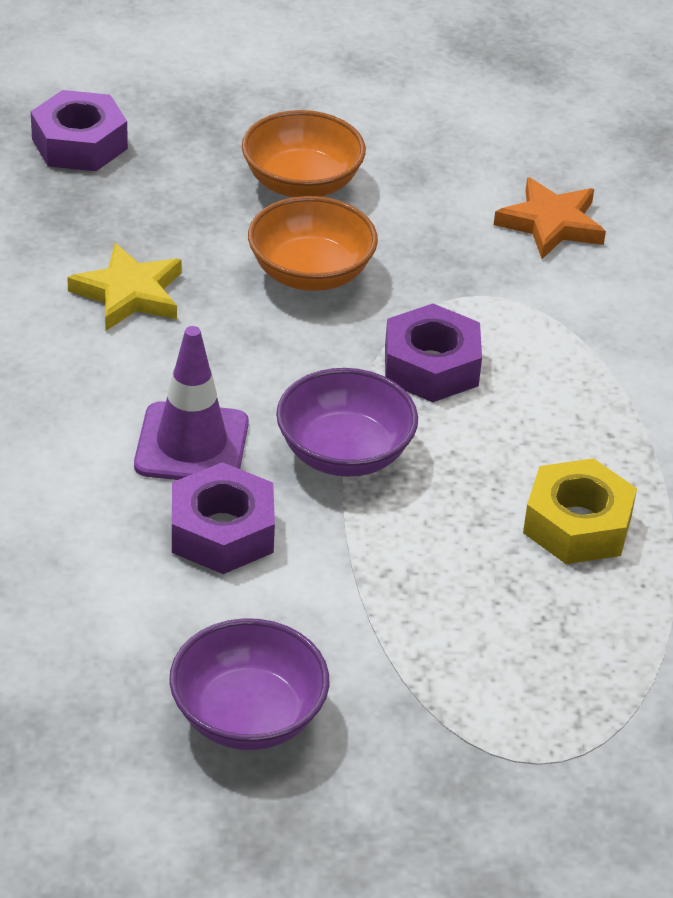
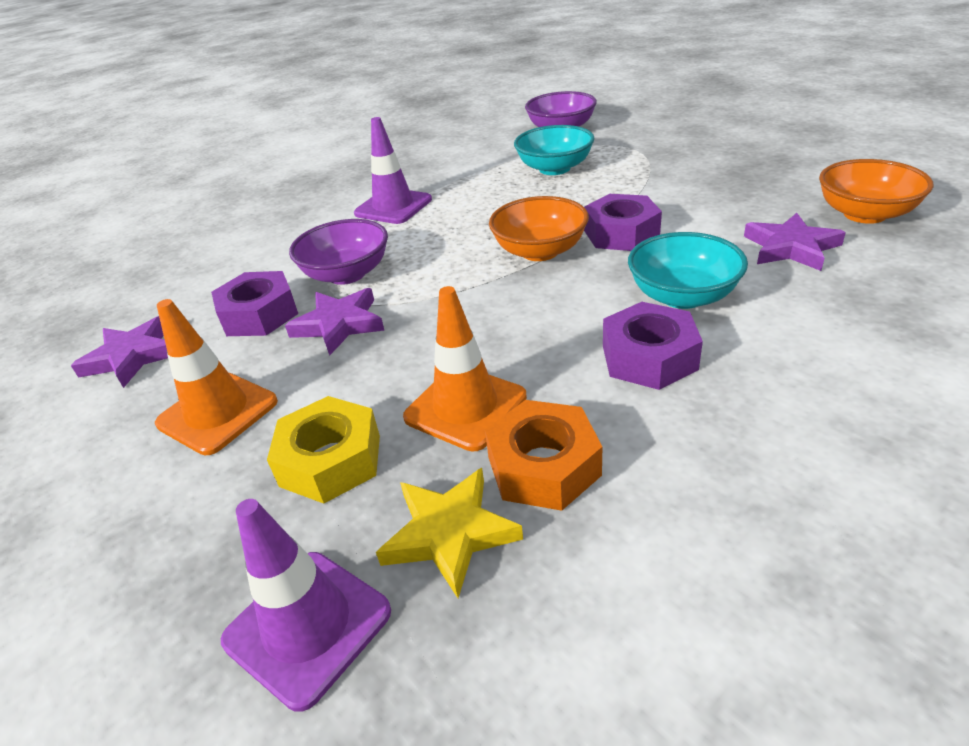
orange nut: none = 0 -> [485,400,602,511] = 1
orange star: [494,177,606,259] = 1 -> none = 0
orange traffic cone: none = 0 -> [155,299,278,455] [403,286,527,451] = 2
purple star: none = 0 -> [71,316,168,388] [285,288,385,356] [744,213,846,271] = 3
purple traffic cone: [134,326,249,480] = 1 -> [221,499,391,712] [354,117,432,224] = 2
turquoise bowl: none = 0 -> [514,125,595,175] [628,232,748,309] = 2

